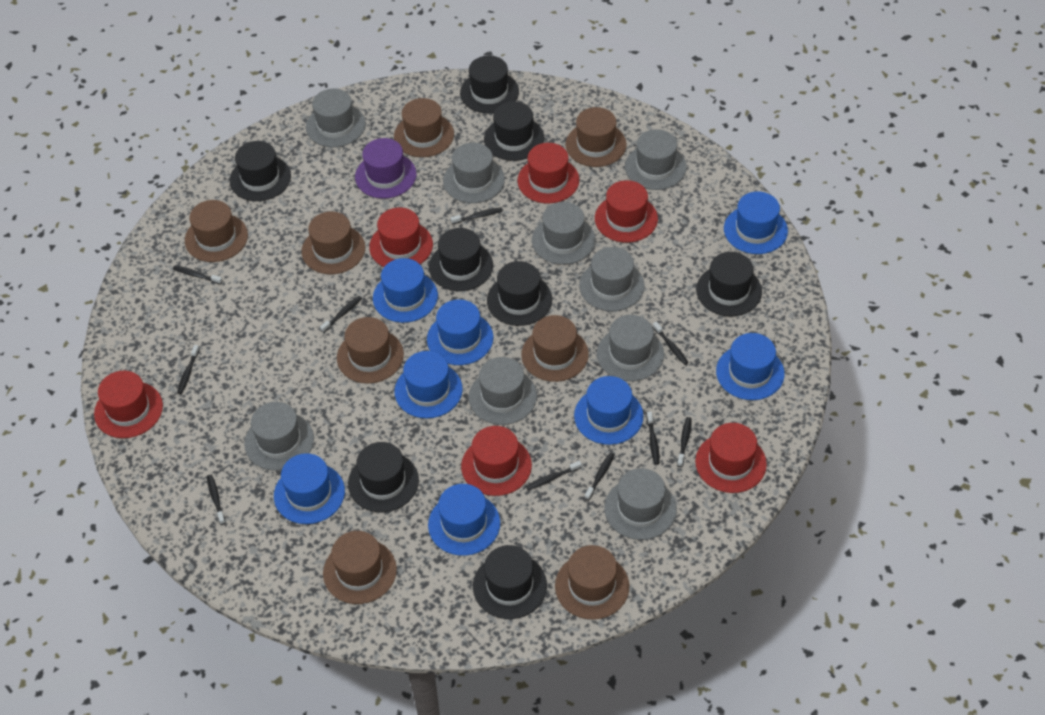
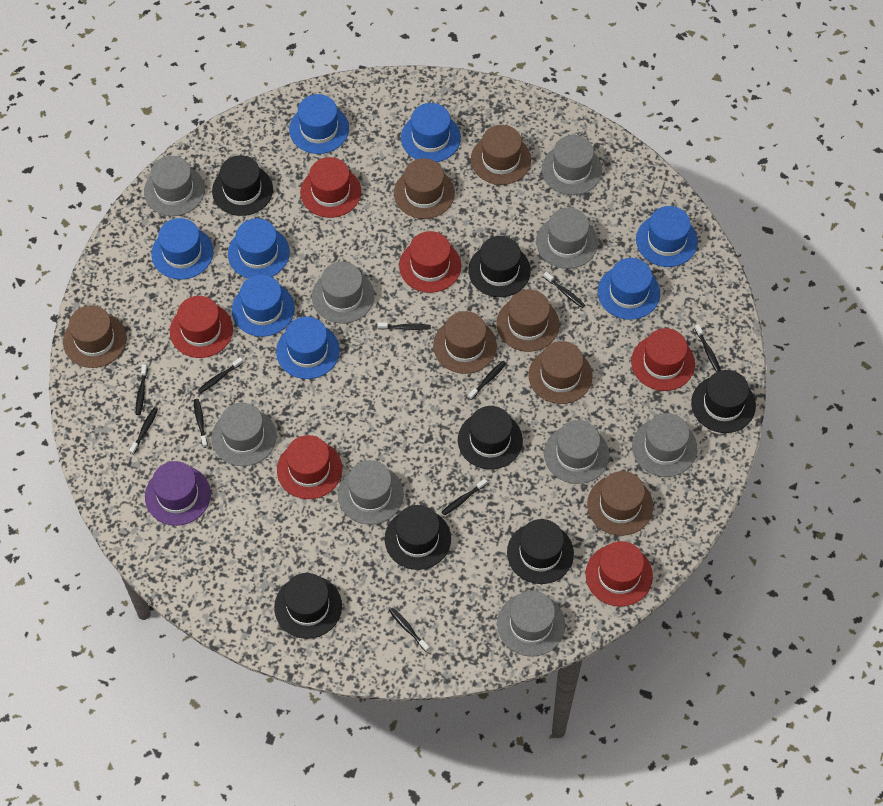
black hat: [230,141,291,201] [348,442,419,512] [429,228,493,291] [460,55,519,113] [473,545,547,619] [484,101,545,161] [487,261,552,326] [696,252,762,317] = 8 -> [212,155,273,216] [274,573,342,639] [385,505,451,570] [458,406,523,469] [468,236,531,297] [507,519,574,584] [691,370,756,433] = 7
brown hat: [185,200,248,262] [302,211,365,274] [323,531,397,604] [337,317,404,383] [394,98,454,157] [521,315,589,382] [555,545,629,619] [566,107,626,167] = 8 -> [63,305,127,368] [394,158,455,219] [433,311,497,374] [471,125,531,185] [496,289,560,352] [529,341,593,404] [587,471,653,536] = 7

